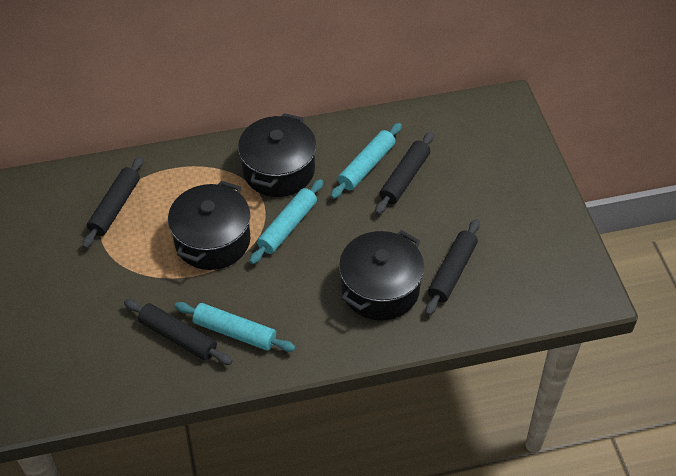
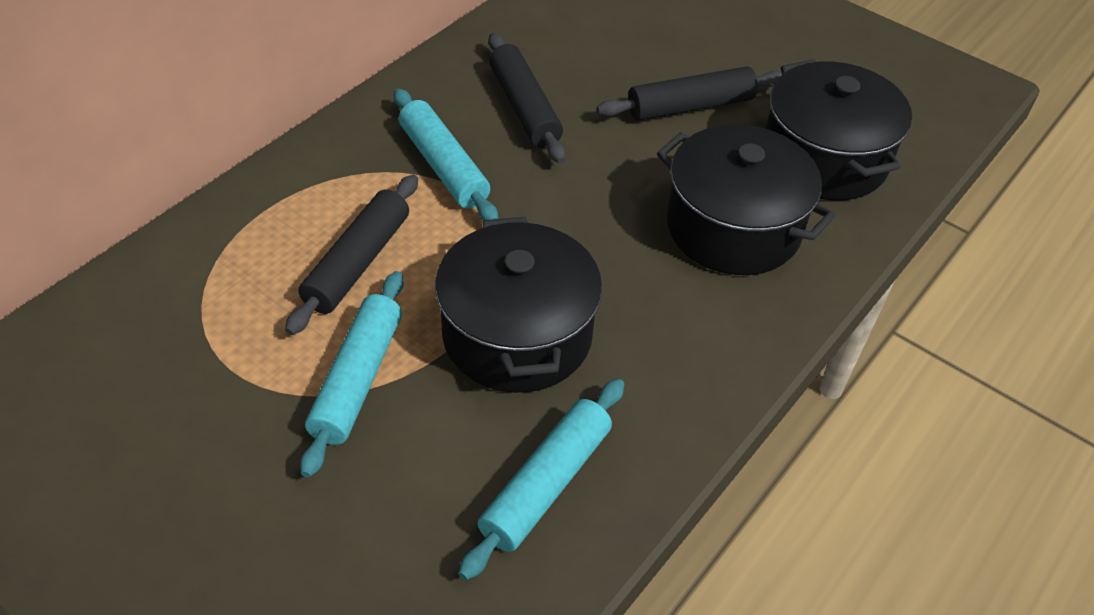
black rolling pin: [82,157,143,249] [124,299,232,365] [375,132,434,215] [426,219,480,315] = 4 -> [285,175,418,335] [488,33,566,164] [597,66,782,121] = 3

